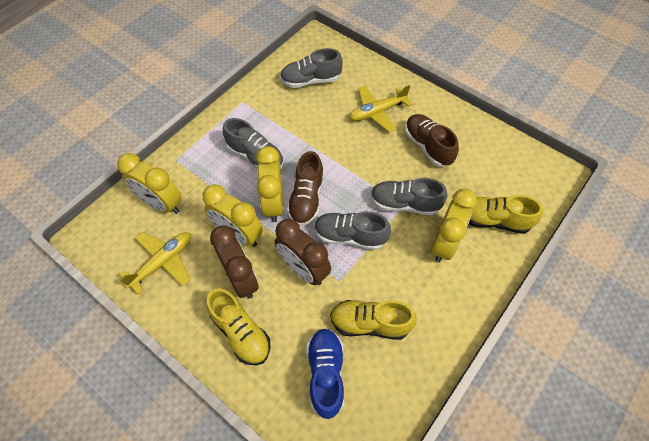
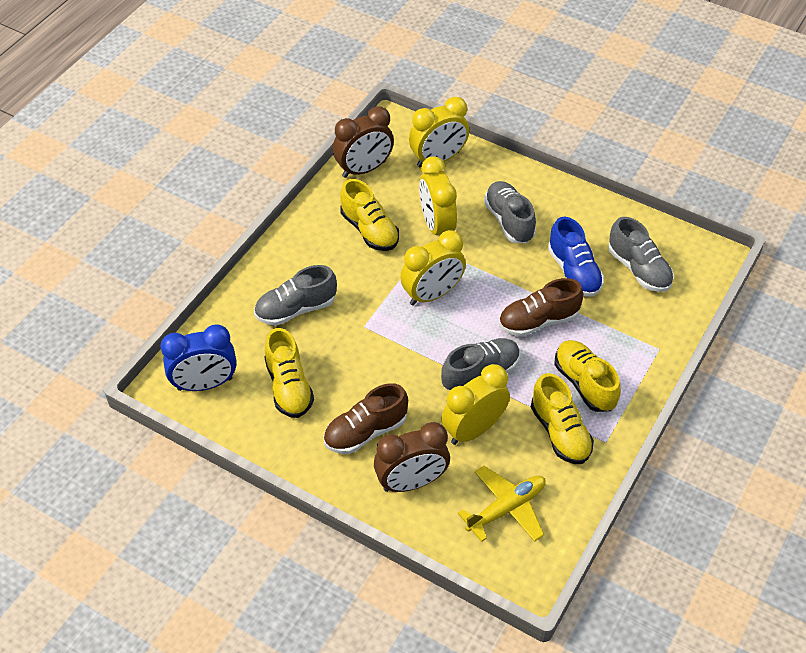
blue clock: none = 0 -> [161,325,237,391] = 1
yellow plane: [119,232,191,295] [349,85,412,133] = 2 -> [458,466,546,542] = 1
yellow shoe: [206,288,271,365] [330,300,417,340] [469,195,543,234] = 3 -> [265,328,314,418] [340,179,399,251] [531,373,594,464] [554,340,621,412] = 4

